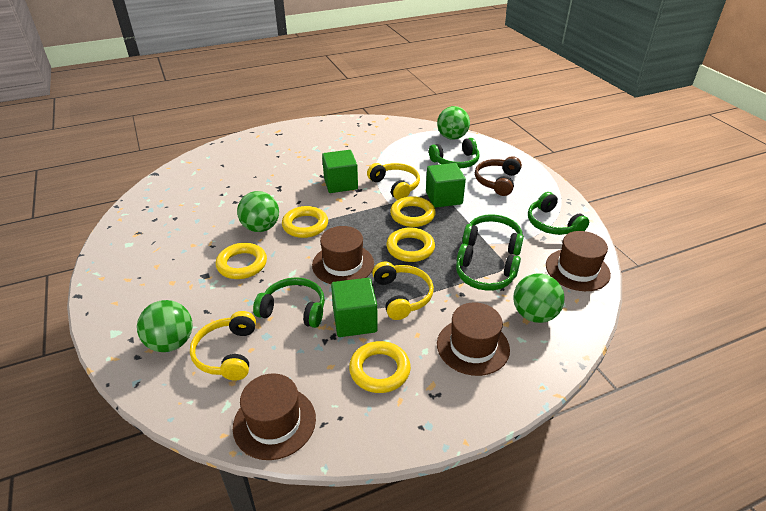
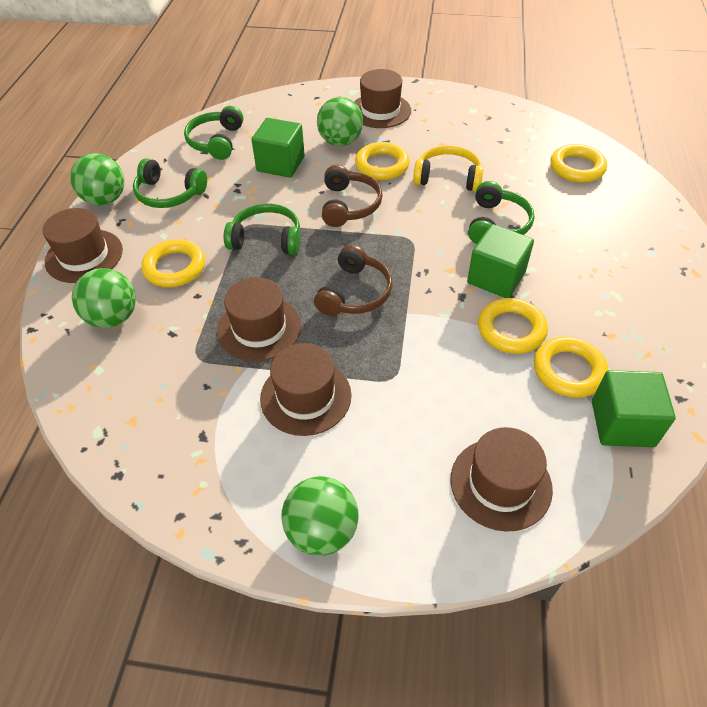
brown hat: [233,373,316,460] [312,226,374,284] [437,302,510,376] [546,231,611,291] = 4 -> [43,208,123,283] [217,277,301,362] [260,343,352,436] [354,69,411,128] [450,427,553,532] = 5
brown headphones: [475,156,522,196] = 1 -> [314,245,393,316] [322,165,383,227] = 2
green headphones: [253,277,325,328] [429,138,480,168] [456,244,521,291] [462,214,524,255] [528,192,589,235] = 5 -> [133,158,207,208] [184,106,244,160] [224,204,300,255] [468,181,534,244] = 4
yellow headphones: [190,311,256,381] [367,163,420,200] [372,261,434,320] = 3 -> [413,145,484,192] = 1

